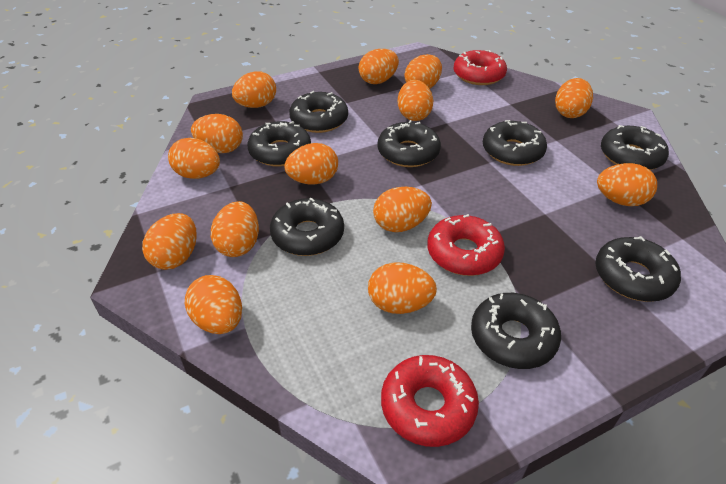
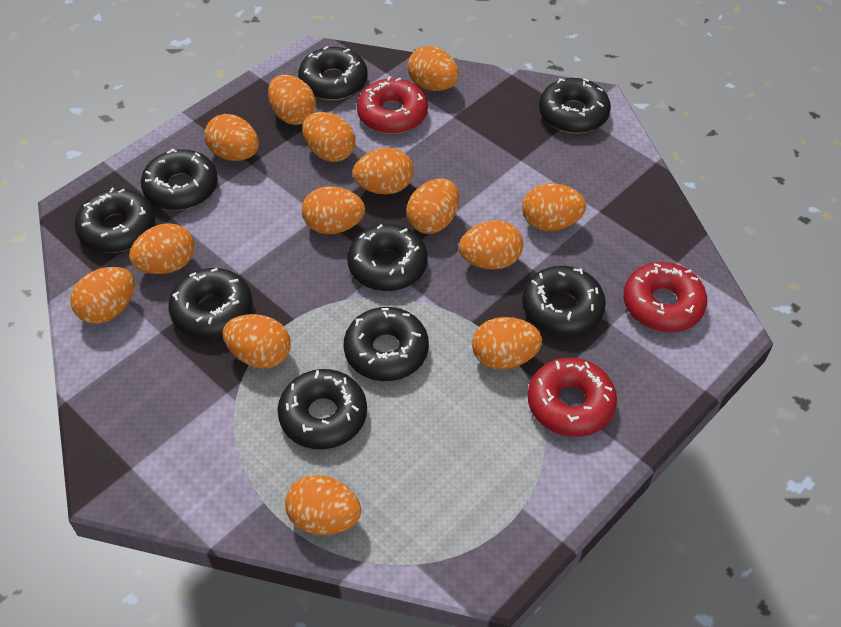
black donut: [247,121,311,167] [270,198,344,256] [289,91,348,133] [378,120,441,167] [471,293,561,369] [483,120,547,166] [595,236,681,302] [601,125,669,170] = 8 -> [75,188,155,253] [141,149,218,210] [168,268,252,339] [278,369,367,449] [298,46,368,100] [343,307,429,381] [347,224,428,291] [522,266,606,336] [539,78,611,133] = 9

